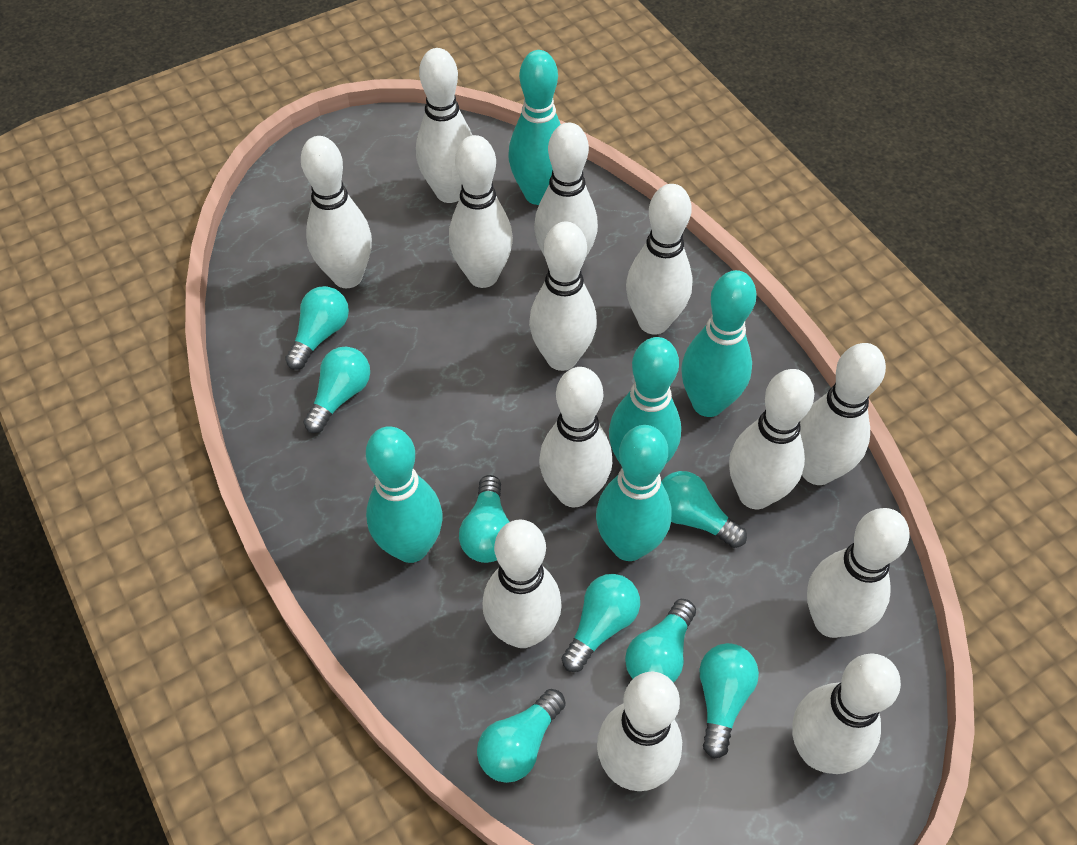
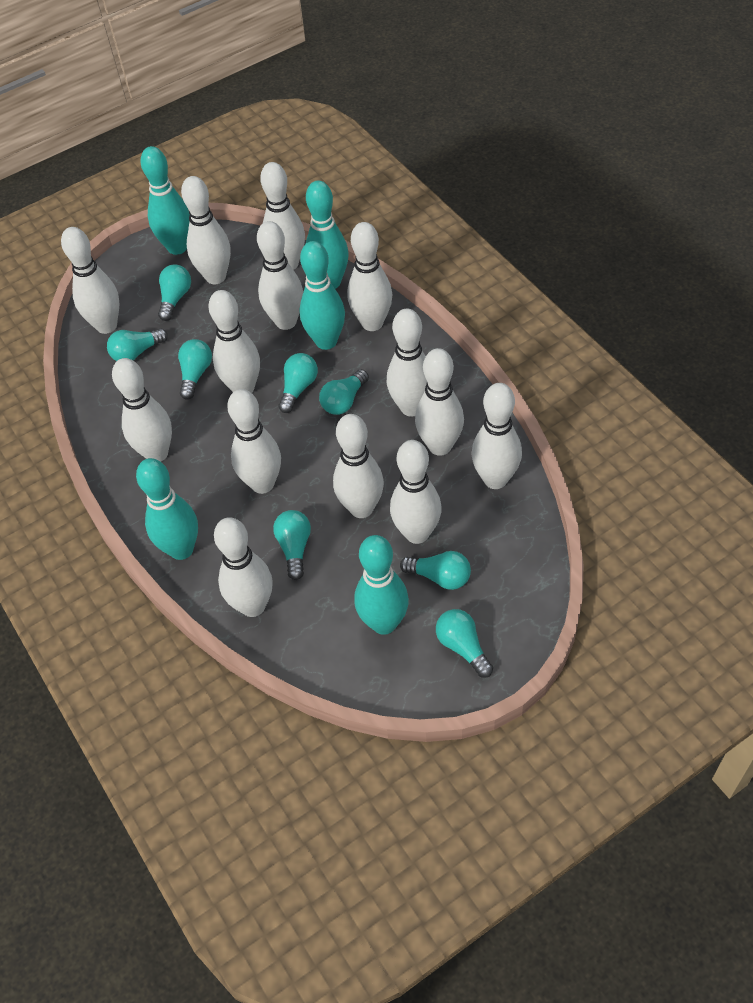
white bowling pin: [301,136,372,288] [416,48,472,203] [449,135,513,288] [483,519,562,648] [529,222,597,371] [534,123,598,256] [539,367,612,507] [597,672,682,791] [626,184,693,335] [729,369,814,509] [792,653,901,774] [800,343,886,485] [807,508,910,638] = 13 -> [61,227,119,334] [112,358,172,462] [181,176,231,284] [208,290,260,393] [214,517,273,617] [227,389,281,494] [257,221,303,330] [260,162,305,270] [333,414,384,518] [347,222,392,331] [387,309,427,417] [390,440,442,544] [415,348,464,456] [471,383,522,489] = 14

